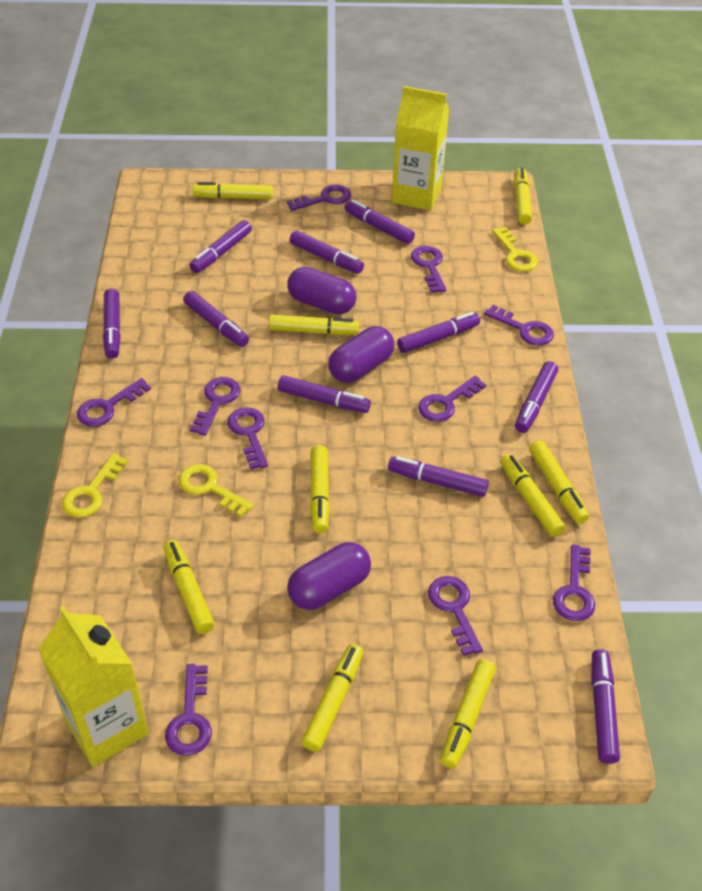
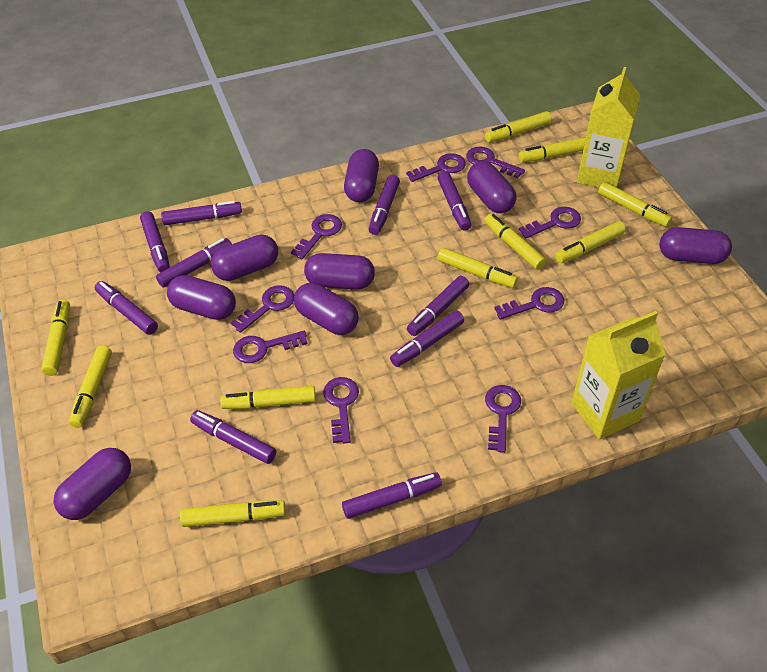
purple capsule: [287,267,356,315] [287,542,371,610] [328,326,394,383] = 3 -> [53,448,131,520] [167,275,236,320] [211,235,278,281] [294,283,359,335] [304,253,375,290] [344,149,379,202] [467,161,516,213] [660,227,732,264] = 8
purple key: [77,378,151,427] [165,664,212,756] [190,377,240,436] [227,407,268,469] [287,185,351,211] [411,246,446,293] [418,376,486,422] [428,576,483,656] [484,305,554,346] [553,545,595,621] = 10 -> [231,285,294,333] [233,331,308,363] [291,214,342,259] [323,377,359,444] [406,153,466,182] [466,147,525,178] [485,385,521,453] [494,287,564,320] [519,207,581,238] = 9
yellow key: [62,453,128,518] [179,464,254,517] [492,227,538,272] = 3 -> none = 0
yellow marker: [163,540,214,634] [193,182,273,199] [269,315,359,335] [302,644,363,752] [310,445,330,533] [440,659,496,769] [500,454,566,537] [514,167,532,225] [529,440,589,524] = 9 -> [41,300,70,376] [69,346,112,428] [180,500,286,527] [220,386,316,409] [437,248,518,288] [484,214,546,270] [485,111,552,142] [519,137,586,162] [555,221,626,263] [598,182,672,227] = 10

